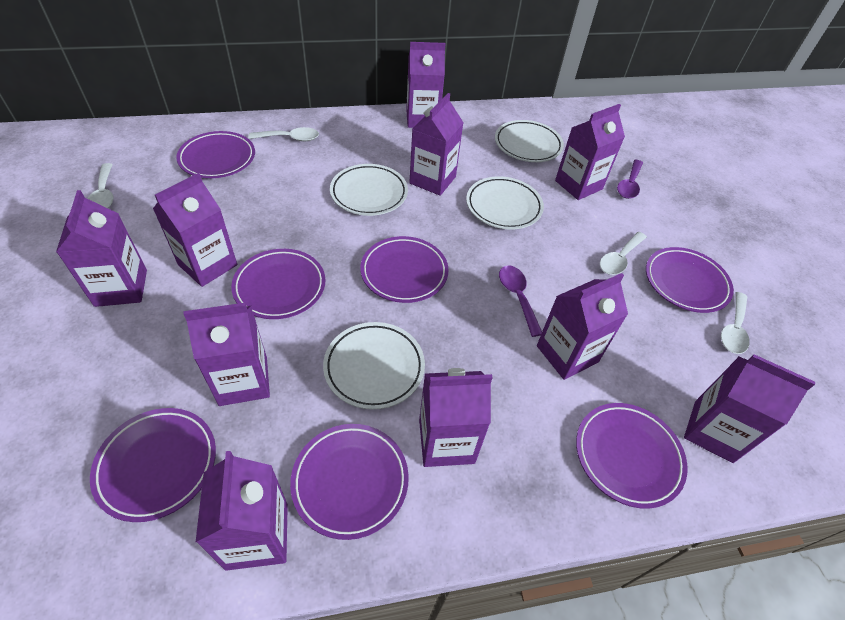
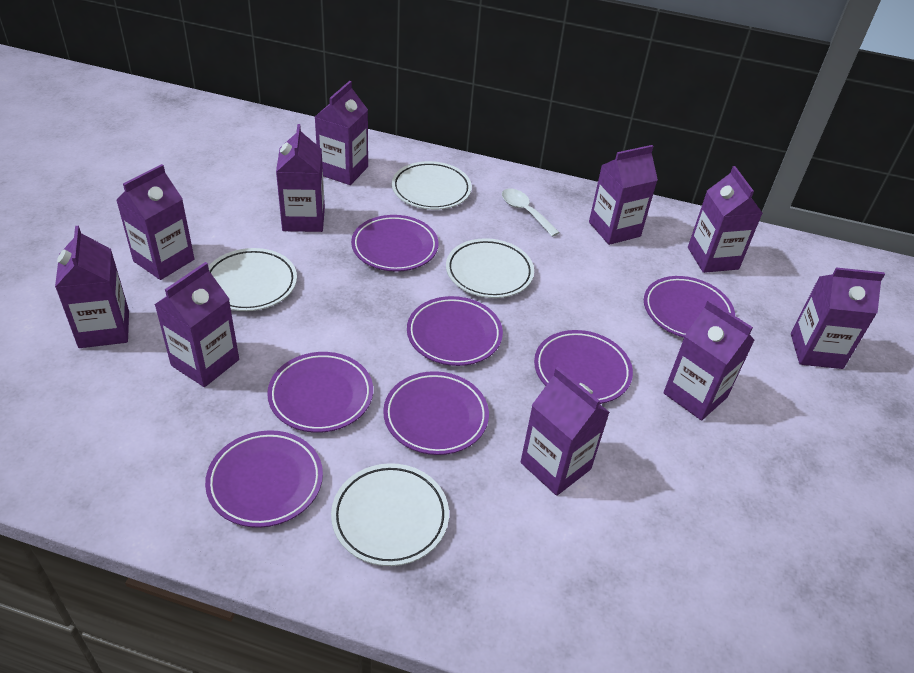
purple spoon: [499,266,542,337] [617,160,643,199] = 2 -> none = 0
white spoon: [88,163,114,208] [248,127,319,141] [600,232,647,275] [721,292,750,354] = 4 -> [502,188,560,237] = 1

